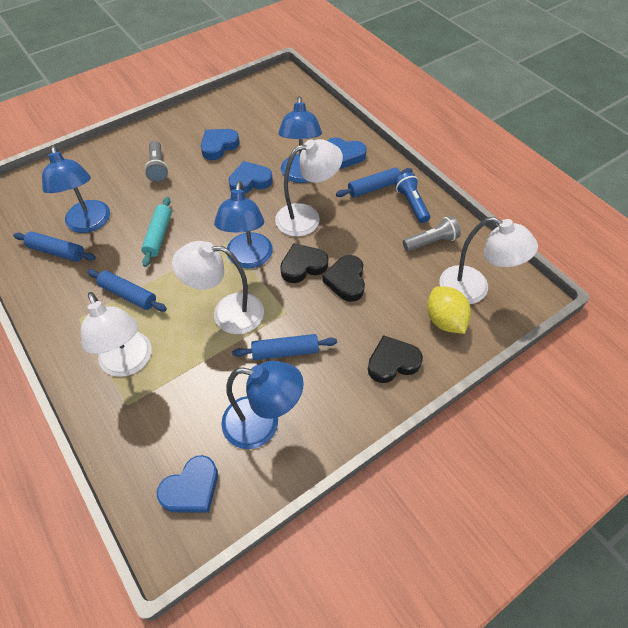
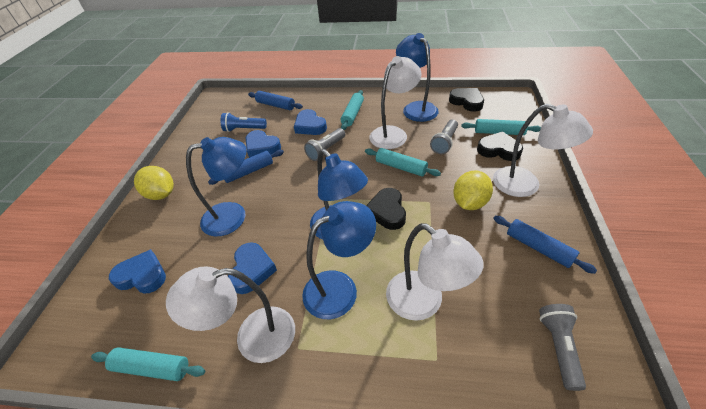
blue rolling pin: [13,231,96,262] [87,269,167,312] [232,334,337,360] [336,167,413,197] = 4 -> [208,150,284,185] [248,91,303,110] [493,216,597,274] = 3
grey flashlight: [144,141,169,182] [403,216,461,251] = 2 -> [304,128,345,161] [430,119,458,154] [539,304,586,391] = 3
turquoise rolling pin: [141,197,172,267] = 1 -> [91,347,205,381] [341,90,364,130] [365,148,441,176] [461,119,541,135] = 4
yellow lemon: [427,286,471,334] = 1 -> [134,166,174,200] [453,171,493,210] = 2

